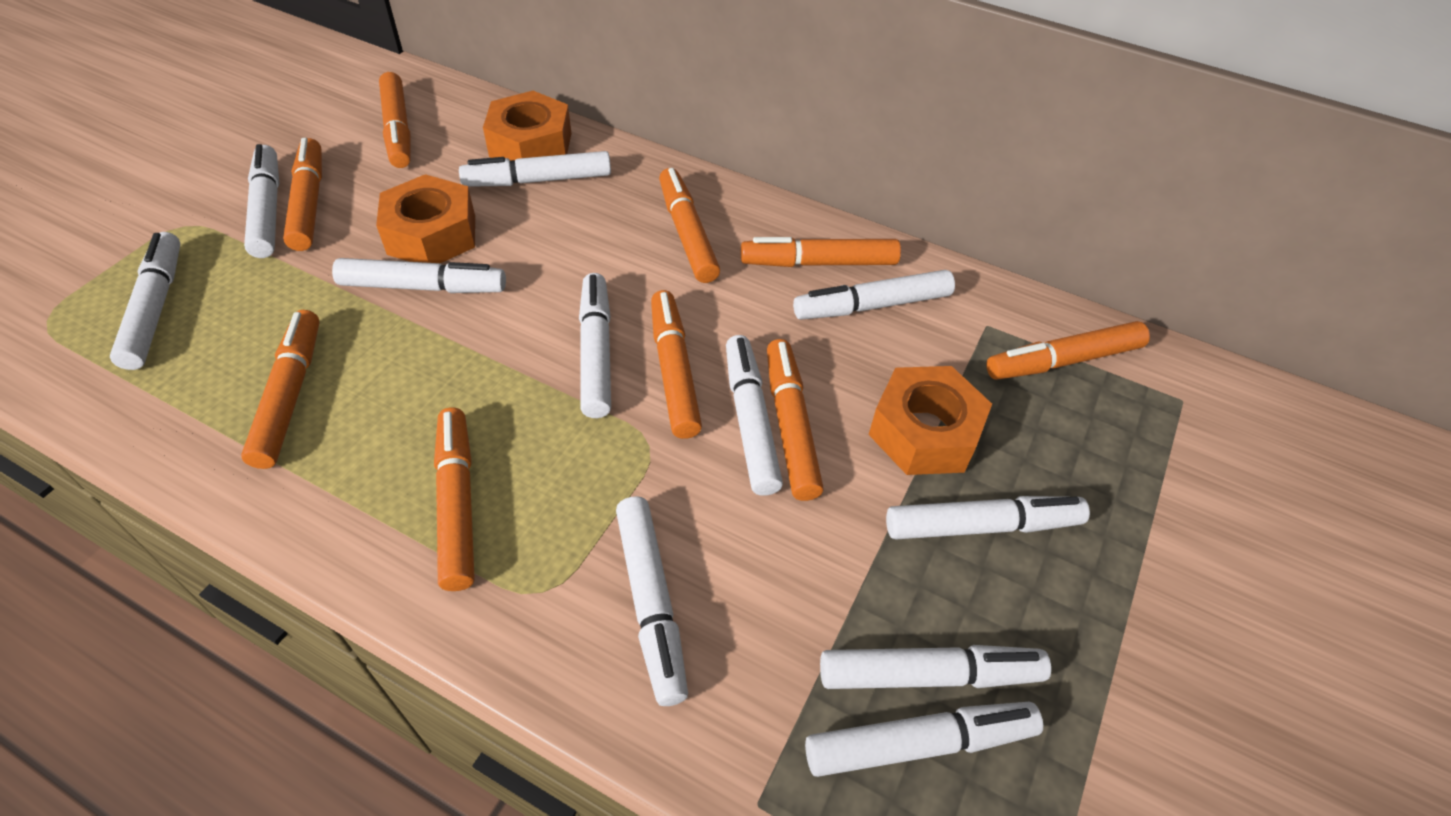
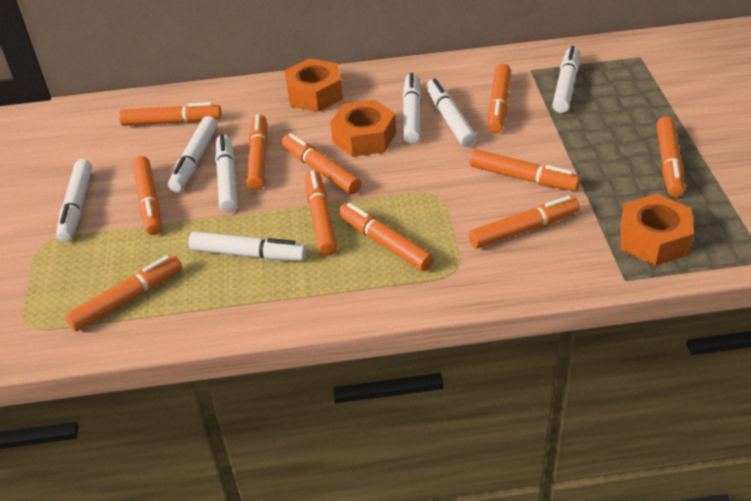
orange marker: [241,310,320,469] [283,138,322,251] [379,72,410,168] [434,407,474,591] [651,290,702,439] [659,168,720,283] [741,237,901,267] [767,339,824,501] [986,321,1150,380] = 9 -> [65,255,182,331] [119,102,222,126] [132,156,162,235] [246,114,268,190] [282,133,361,194] [305,170,338,256] [339,203,434,271] [469,196,580,249] [470,150,581,191] [488,64,511,133] [656,117,684,197] = 11
white marker: [110,232,180,370] [244,144,280,258] [332,258,506,293] [459,151,611,187] [579,273,611,418] [616,496,688,706] [726,335,783,496] [793,270,955,320] [805,702,1043,777] [820,645,1051,689] [886,496,1090,539] = 11 -> [56,159,92,242] [168,116,217,192] [189,231,306,261] [215,134,238,212] [403,73,421,144] [426,79,476,147] [552,46,579,113] = 7

